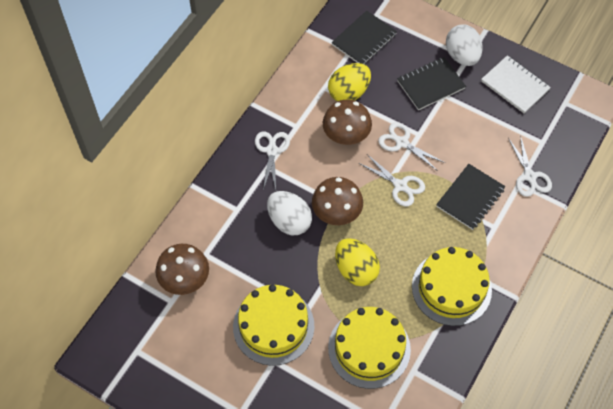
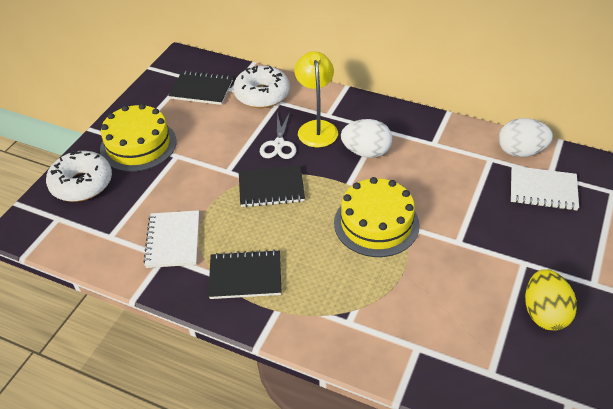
brown mushroom: [155,244,209,295] [312,177,363,225] [323,100,372,145] = 3 -> none = 0
white donut: none = 0 -> [46,151,112,202] [233,66,290,108] = 2
white notebook: [481,55,551,113] = 1 -> [143,210,199,268] [511,166,579,211] = 2
white scissors: [255,131,290,190] [359,154,425,206] [378,122,445,171] [508,135,552,197] = 4 -> [260,112,297,159] = 1
yellow cake: [233,284,314,366] [328,307,411,389] [412,247,492,326] = 3 -> [100,104,176,172] [334,177,420,257] = 2
yellow egg: [328,63,371,101] [335,238,380,286] = 2 -> [525,269,577,330] = 1
yellow lamp: none = 0 -> [295,51,338,147] = 1

